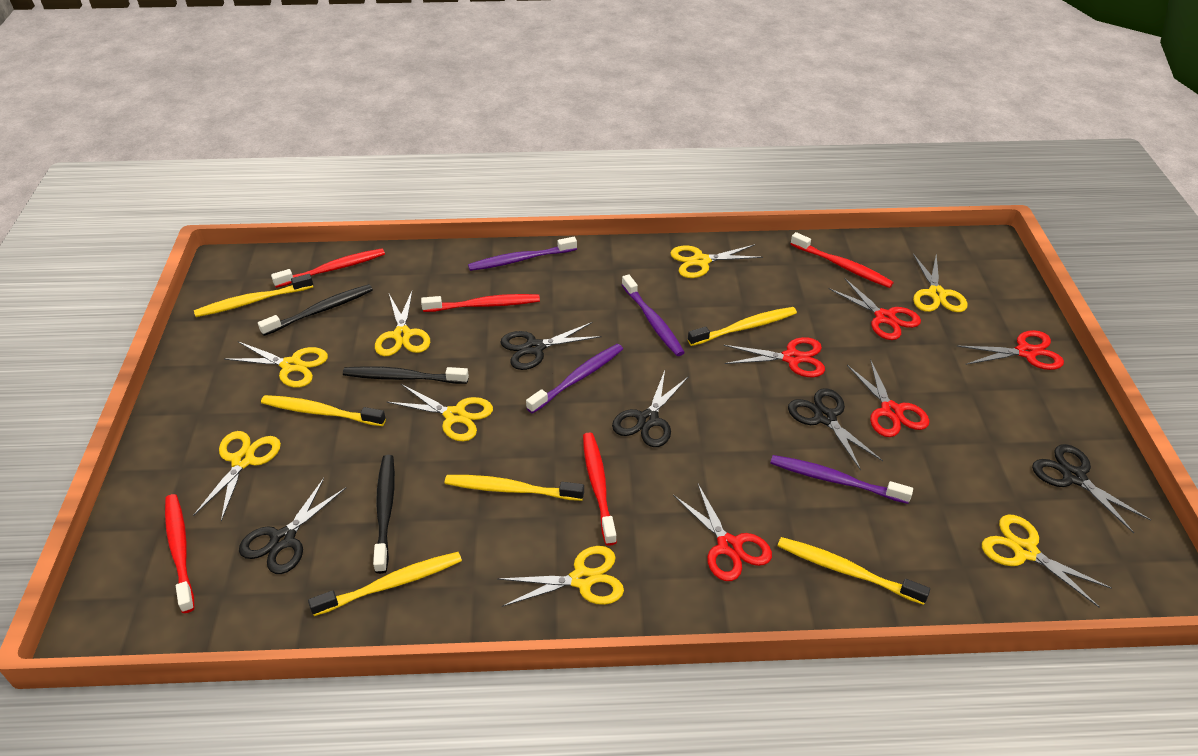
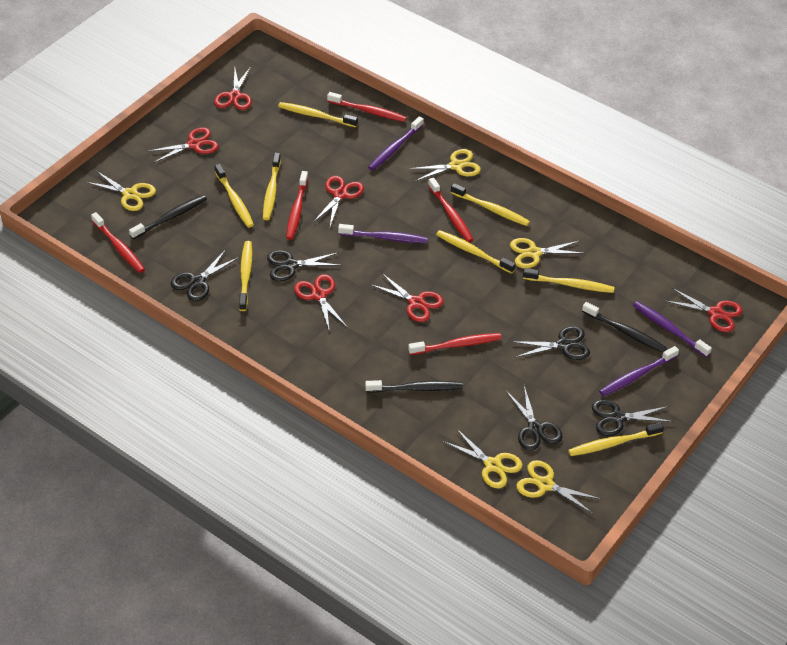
red scissors: [673,484,772,581] [724,337,825,377] [828,279,921,340] [847,359,930,437] [957,330,1064,370] = 5 -> [149,127,219,163] [214,67,252,110] [294,274,347,332] [314,176,364,227] [370,273,444,322] [666,288,742,332] = 6
yellow scissors: [193,431,281,521] [224,341,328,388] [375,291,430,356] [387,384,493,441] [498,546,624,607] [670,244,763,278] [913,254,968,312] [982,514,1112,607] = 8 -> [86,171,156,211] [409,149,481,181] [443,428,523,488] [510,238,585,268] [516,460,601,514] = 5
yellow toothbrush: [194,274,313,317] [261,395,386,426] [308,552,462,616] [445,475,584,501] [688,307,797,346] [778,537,930,605] = 6 -> [215,164,254,228] [239,241,252,311] [263,153,281,220] [278,102,358,127] [436,230,516,274] [451,183,530,226] [523,268,614,293] [568,422,664,456] = 8

